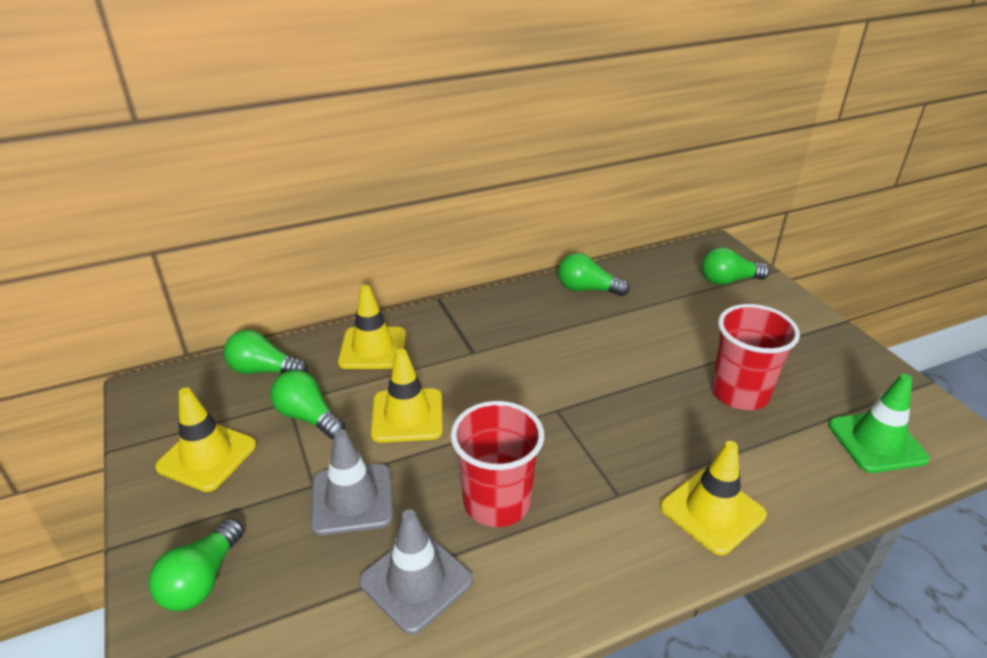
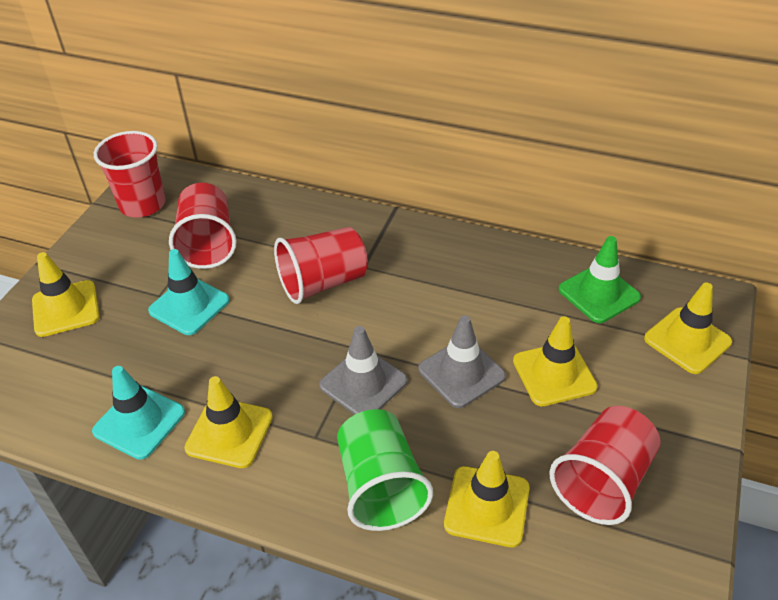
green cup: none = 0 -> [337,409,433,531] = 1
green light bulb: [148,518,244,611] [224,330,308,374] [270,370,345,439] [558,253,630,296] [702,247,770,285] = 5 -> none = 0
red cup: [450,401,544,527] [712,304,800,410] = 2 -> [94,131,166,218] [169,183,237,269] [274,227,368,304] [549,406,661,525] = 4
turquoise traffic cone: none = 0 -> [92,366,185,460] [148,249,230,335] = 2
yellow traffic cone: [155,388,256,492] [338,285,406,369] [371,349,443,443] [660,441,767,555] = 4 -> [32,252,100,337] [184,376,273,468] [444,451,530,547] [513,316,598,406] [644,282,732,374] = 5

